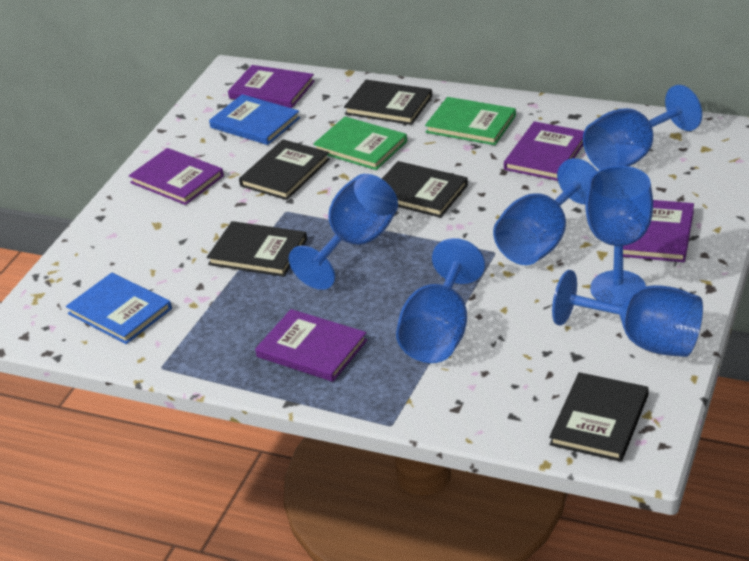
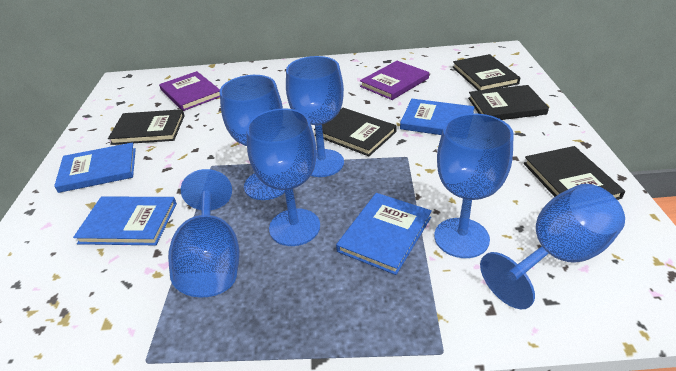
blue book: [66,273,172,344] [209,94,300,145] = 2 -> [54,142,136,193] [73,197,177,245] [336,193,432,275] [400,99,475,135] = 4
green book: [313,117,407,170] [425,97,516,145] = 2 -> none = 0
purple book: [129,148,224,205] [228,65,315,108] [255,309,367,382] [504,121,584,181] [623,200,694,262] = 5 -> [159,71,220,111] [360,61,429,100] = 2

